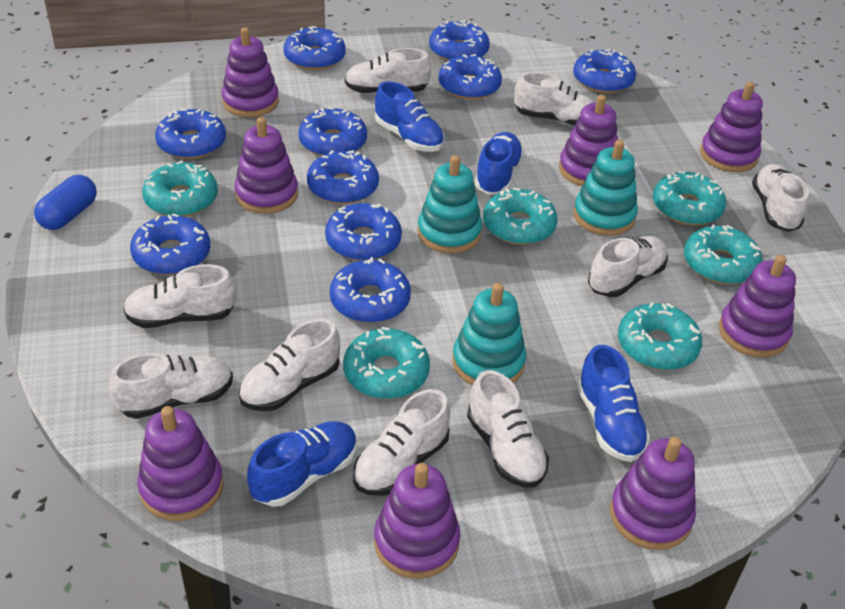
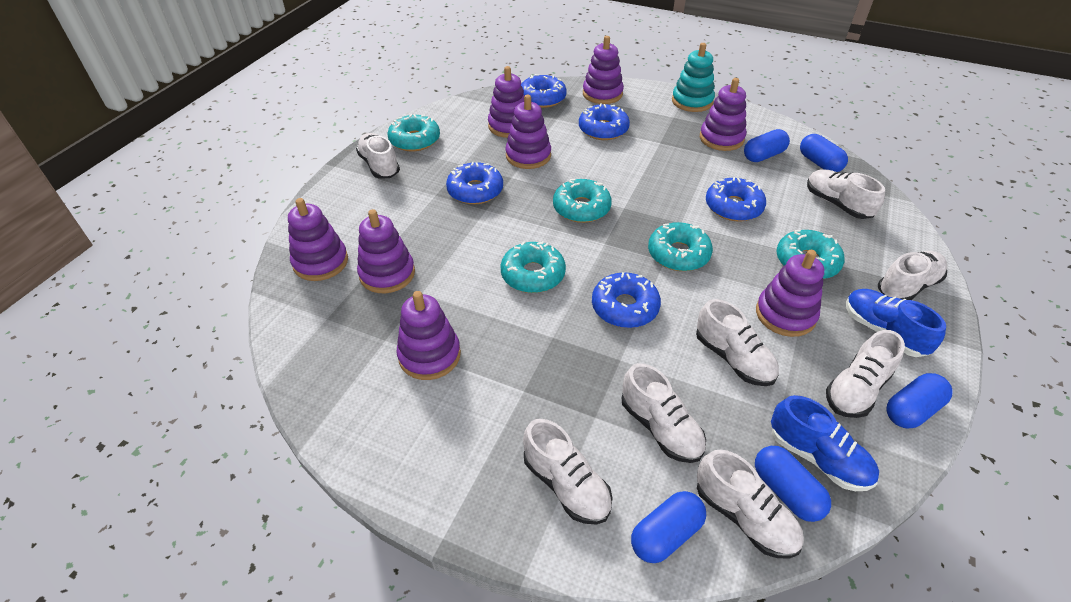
blue capsule: [34,175,97,230] = 1 -> [631,491,706,563] [744,129,790,162] [755,446,831,522] [800,134,848,172] [886,373,952,428] = 5
blue donut: [130,214,210,275] [155,109,226,159] [284,26,346,70] [298,107,367,156] [307,150,379,204] [325,203,402,261] [330,257,411,323] [429,20,490,61] [439,54,502,100] [573,49,636,93] = 10 -> [446,162,503,204] [521,74,567,108] [579,104,630,140] [592,272,661,328] [706,177,766,221] = 5
blue shoe: [247,421,357,507] [375,81,444,152] [475,132,524,195] [577,345,650,462] = 4 -> [771,395,879,491] [846,289,946,357] = 2
turquoise donut: [142,160,218,217] [343,327,430,399] [483,188,558,245] [618,302,702,370] [653,171,726,225] [684,225,762,284] = 6 -> [387,114,440,151] [501,241,566,293] [553,179,612,223] [648,222,713,271] [776,230,844,279] = 5
turquoise stacking toy: [418,155,482,253] [452,283,526,385] [573,140,638,236] = 3 -> [672,43,715,112] = 1
white shoe: [109,353,233,419] [123,264,236,328] [239,319,340,411] [345,48,431,94] [353,389,451,496] [467,370,549,488] [514,72,595,126] [588,236,668,297] [752,164,809,232] = 9 -> [356,133,400,179] [523,419,612,525] [622,363,706,463] [696,299,779,386] [697,449,804,559] [807,170,885,219] [826,330,905,418] [878,251,947,300] = 8

